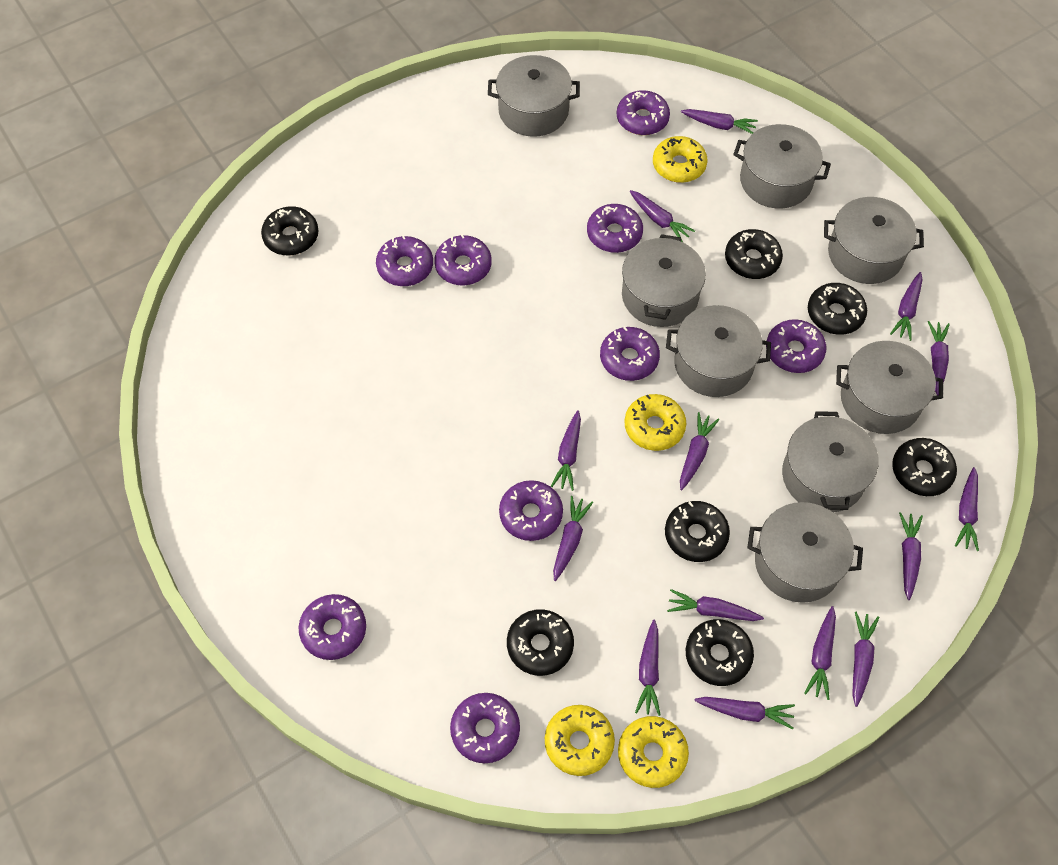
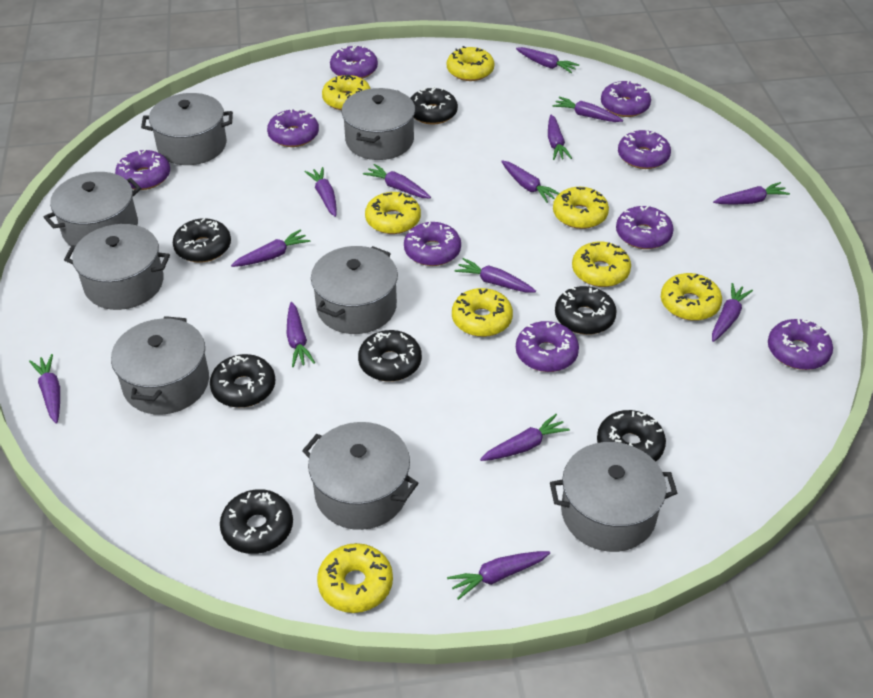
yellow donut: [545,705,615,776] [618,716,689,788] [624,394,686,451] [653,136,708,183] = 4 -> [317,543,393,613] [322,74,371,110] [365,192,421,234] [447,46,494,81] [452,288,513,337] [553,187,609,229] [572,242,631,287] [661,273,722,321] = 8

